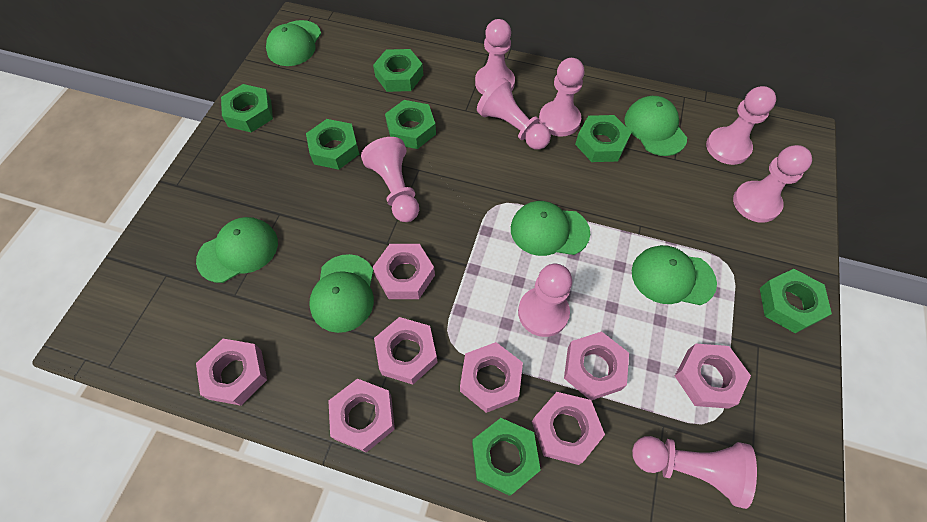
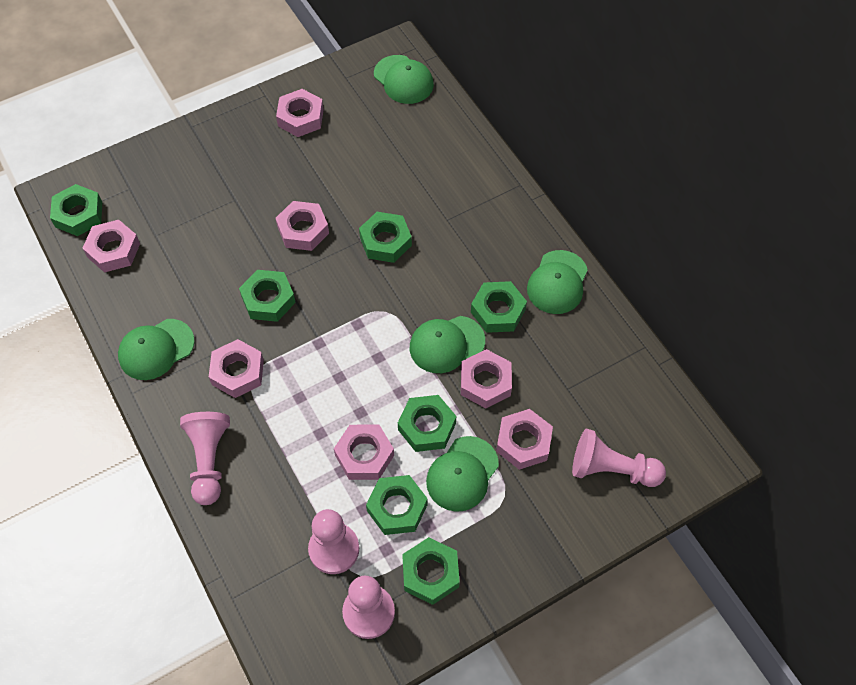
green cap: [196,217,278,283] [266,20,321,66] [309,254,374,333] [511,201,590,256] [625,96,687,156] [632,245,717,305] = 6 -> [118,319,195,380] [374,55,434,104] [410,316,485,373] [426,436,499,512] [527,250,588,314] = 5
pink nut: [196,339,267,406] [328,379,395,453] [373,244,435,299] [374,317,438,384] [460,342,523,413] [532,392,605,465] [564,332,629,401] [675,344,751,409] = 8 -> [82,220,140,273] [209,339,264,398] [275,201,329,251] [276,89,324,137] [334,425,394,480] [461,349,512,408] [496,409,553,470] = 7
pink pawn: [361,137,419,222] [475,19,515,95] [477,78,551,150] [518,264,572,337] [539,58,585,137] [632,436,757,509] [706,86,776,165] [733,145,812,223] = 8 -> [180,412,230,505] [308,509,359,574] [342,576,395,639] [572,429,666,487] = 4

